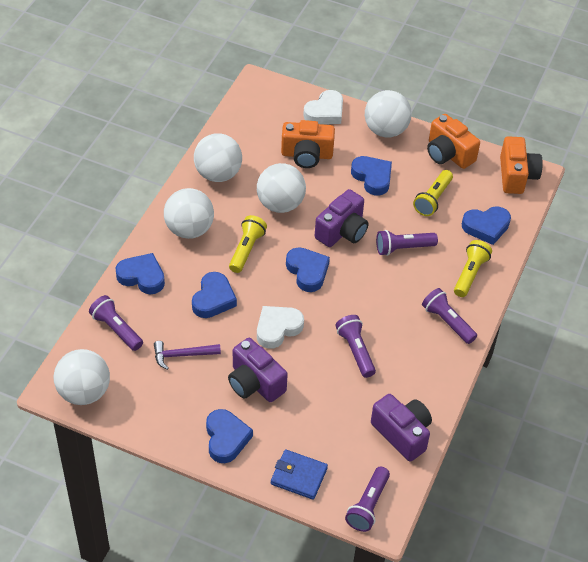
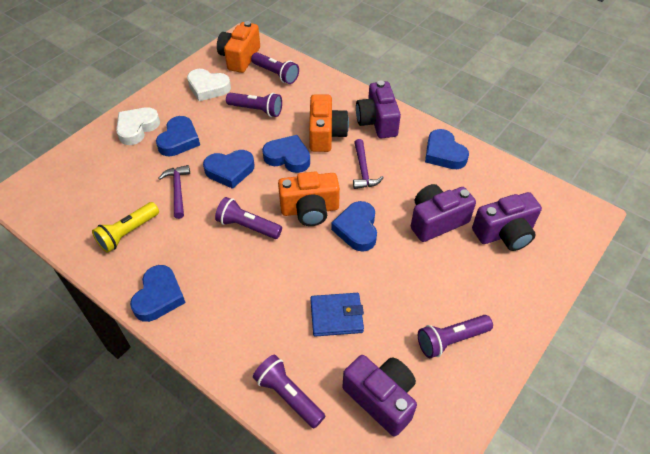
purple camera: [228,338,288,402] [315,189,369,247] [371,394,432,461] = 3 -> [342,355,417,437] [356,80,401,138] [411,184,476,242] [472,192,542,251] = 4
purple hammer: [154,341,221,370] = 1 -> [158,165,190,219] [353,139,384,189] = 2
white ball: [54,349,110,405] [164,188,214,239] [194,133,242,182] [257,163,306,213] [365,90,412,138] = 5 -> none = 0
yellow flashlight: [229,215,267,273] [413,170,453,216] [454,240,492,297] = 3 -> [92,202,159,253] = 1

